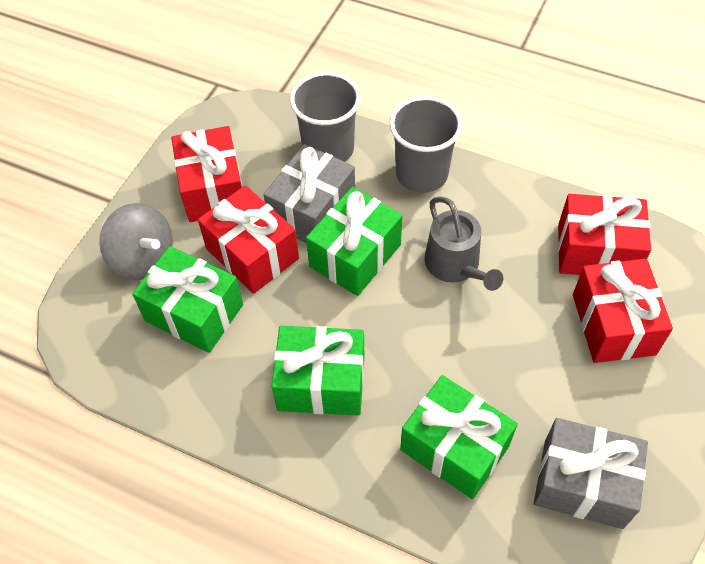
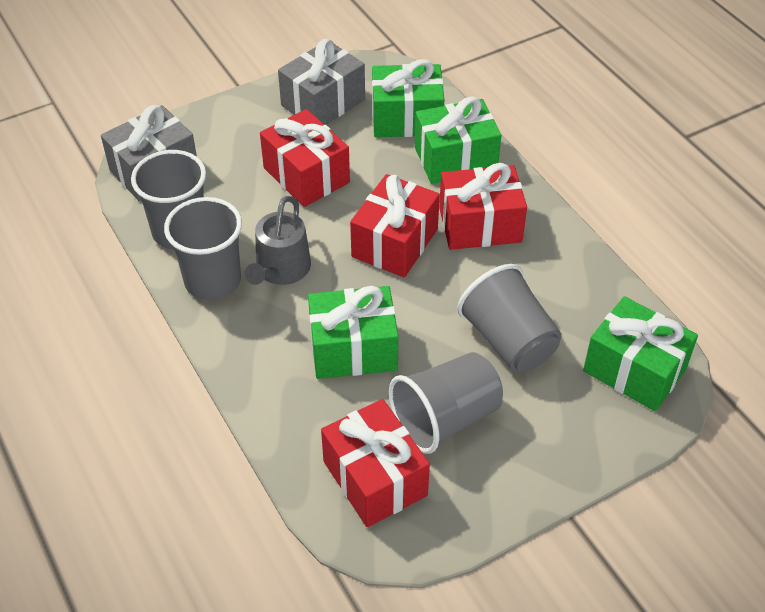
grey cup: [290,72,361,162] [389,96,463,193] = 2 -> [131,150,206,250] [164,197,242,300] [389,352,503,454] [457,264,562,372] = 4
grey spinning top: [99,203,173,280] = 1 -> none = 0

